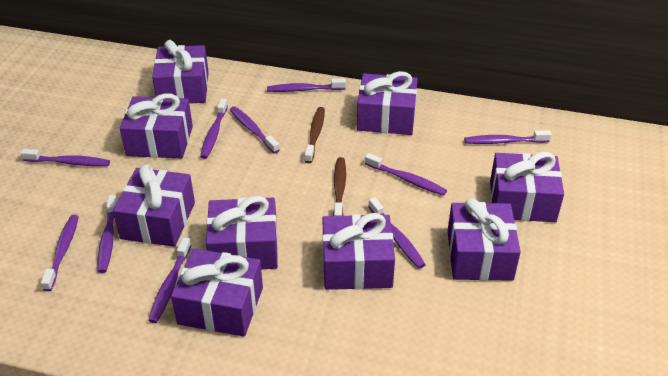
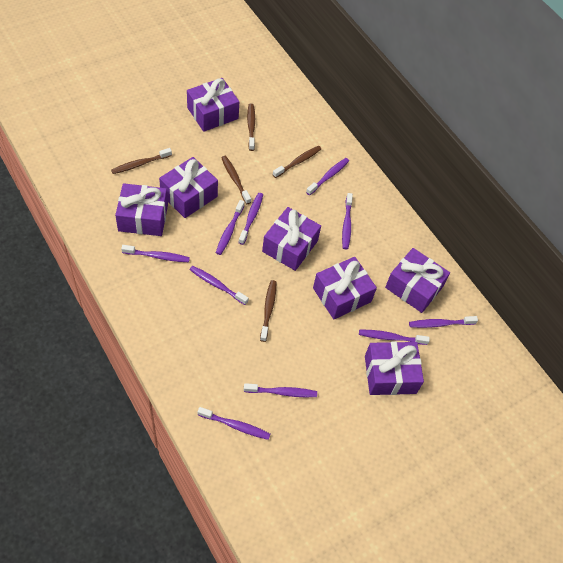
brown toothbrush: [305,107,325,163] [333,157,346,216] = 2 -> [111,148,172,174] [221,156,251,204] [247,104,255,151] [260,280,276,342] [272,146,321,178] = 5
purple gift: [113,164,195,247] [120,93,193,159] [152,40,209,103] [171,249,263,337] [206,196,278,269] [322,213,395,290] [357,71,418,135] [447,198,521,281] [490,152,564,222] = 9 -> [115,183,168,236] [159,157,218,218] [187,78,239,132] [262,207,321,271] [313,257,377,319] [365,342,424,395] [385,248,450,313] = 7

